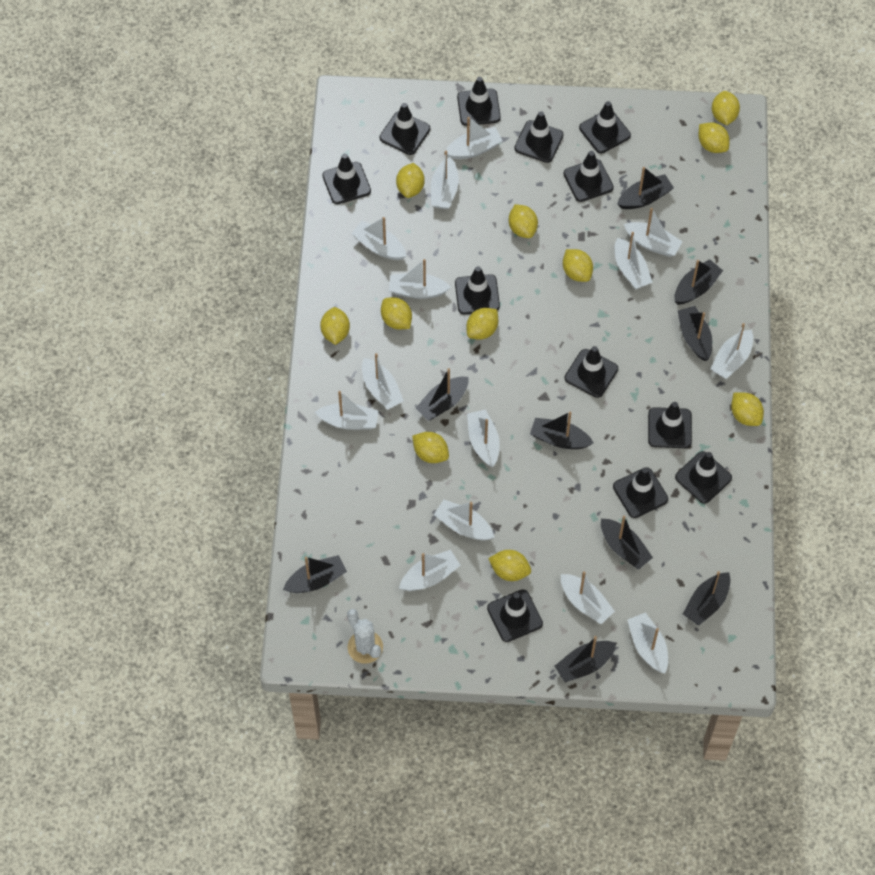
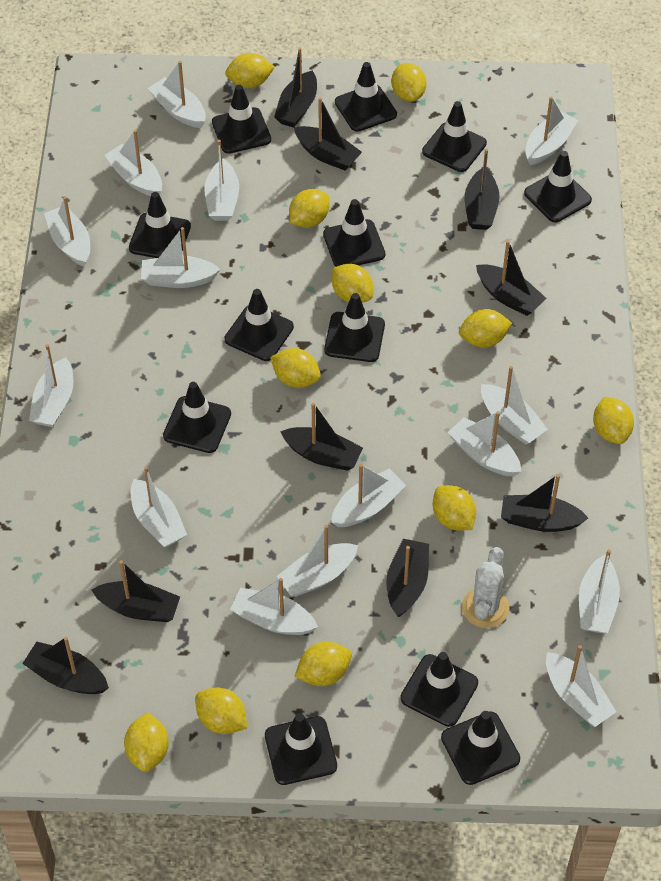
white boat: [315,391,379,430] [351,217,406,260] [362,353,404,410] [389,259,451,299] [399,550,461,591] [431,151,459,209] [434,499,495,540] [446,117,502,159] [467,409,500,467] [561,571,615,624] [615,232,653,289] [624,208,683,257] [627,612,668,674] [710,323,753,379] = 14 -> [29,344,73,427] [44,196,90,267] [104,130,162,196] [130,466,187,547] [141,227,220,288] [148,61,206,128] [205,140,239,221] [230,578,318,635] [277,525,358,597] [331,464,406,527] [448,412,521,477] [481,366,548,444] [525,97,578,165] [546,645,617,727] [579,549,620,633] = 15

